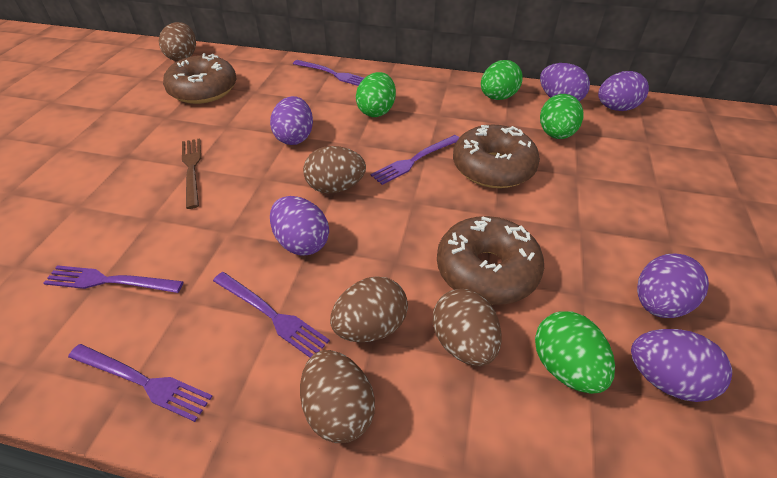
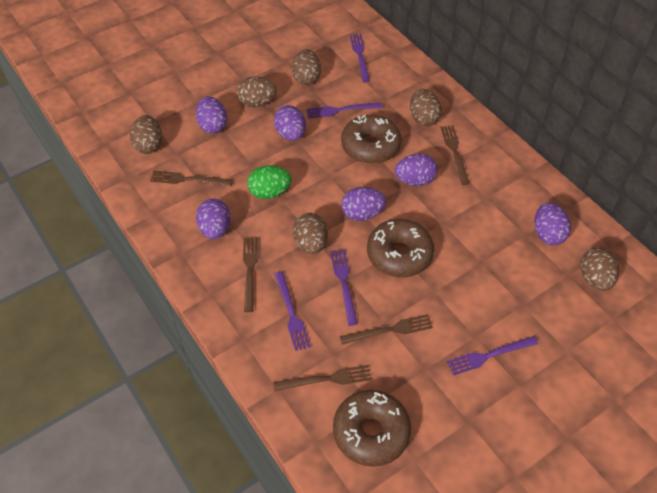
brown egg: [159,22,196,61] [300,350,375,443] [303,146,366,193] [330,276,408,343] [432,289,502,366] = 5 -> [130,115,162,154] [237,76,277,107] [292,49,321,85] [293,213,328,254] [410,89,442,126] [580,247,619,291] = 6
brown fork: [182,139,201,209] = 1 -> [150,170,232,186] [243,237,258,312] [273,365,372,391] [340,314,433,345] [441,125,470,185] = 5
green egg: [356,72,396,117] [481,60,522,100] [535,311,615,394] [540,94,583,139] = 4 -> [248,165,291,199] = 1

